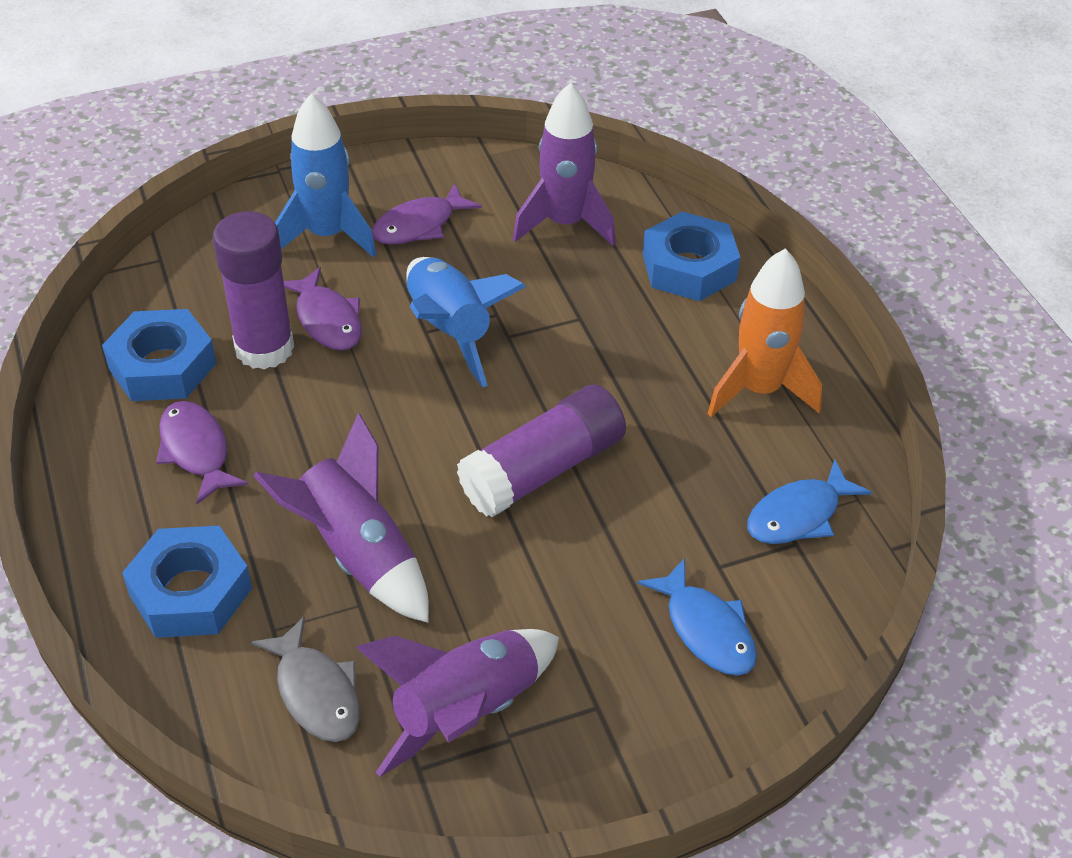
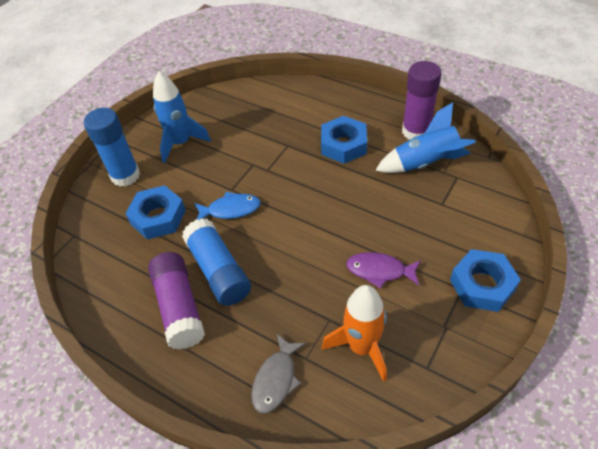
blue fish: [638,558,757,676] [747,459,872,544] = 2 -> [194,192,261,220] = 1
blue glue stick: none = 0 -> [84,108,140,187] [182,218,251,306] = 2
purple fish: [156,401,248,504] [284,267,362,350] [372,183,482,245] = 3 -> [346,252,421,289] = 1
purple rocket: [253,413,429,623] [356,629,559,777] [513,83,616,246] = 3 -> none = 0

